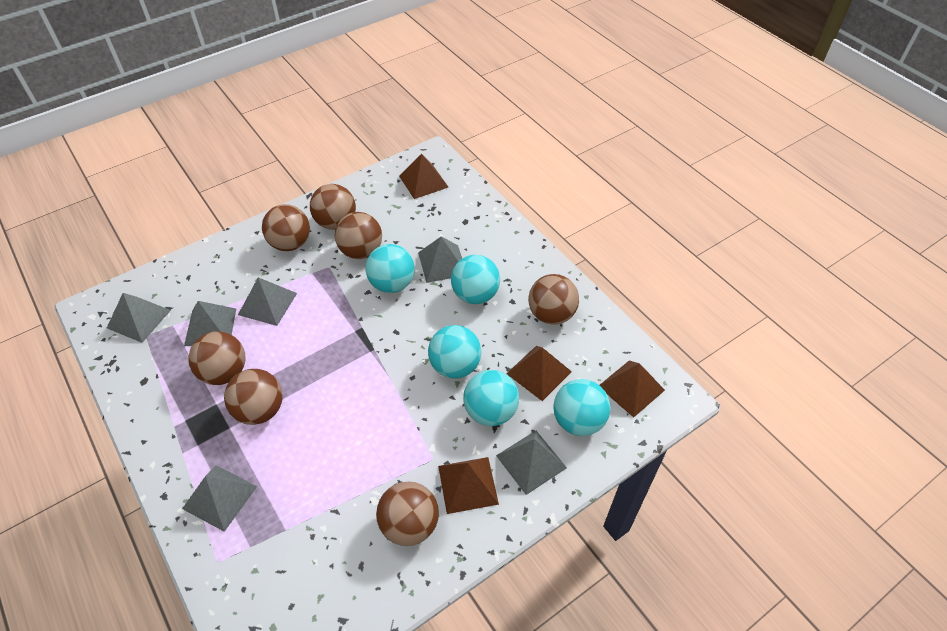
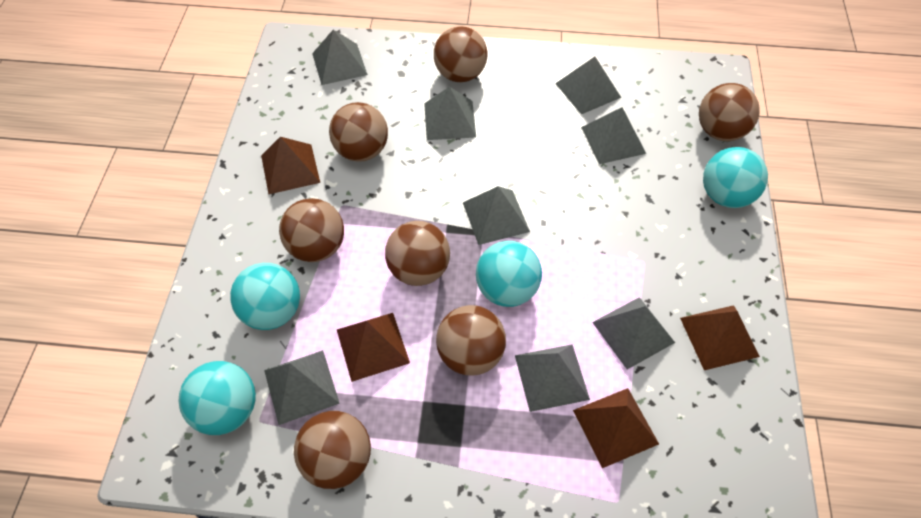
grey pyramid: [107,293,171,343] [182,465,257,532] [184,301,236,346] [238,277,297,326] [418,237,462,283] [496,431,567,495] = 6 -> [264,350,340,425] [312,30,368,85] [424,87,476,140] [463,186,530,245] [515,344,590,412] [555,57,621,114] [581,107,646,164] [592,297,675,369] = 8
turquoise ball: [366,244,415,293] [428,325,481,379] [451,255,500,304] [463,370,519,426] [553,379,611,436] = 5 -> [178,361,256,435] [230,263,300,330] [476,241,542,307] [703,147,768,208] = 4

